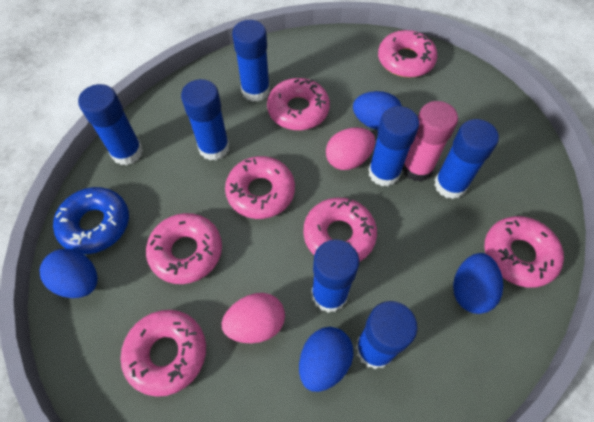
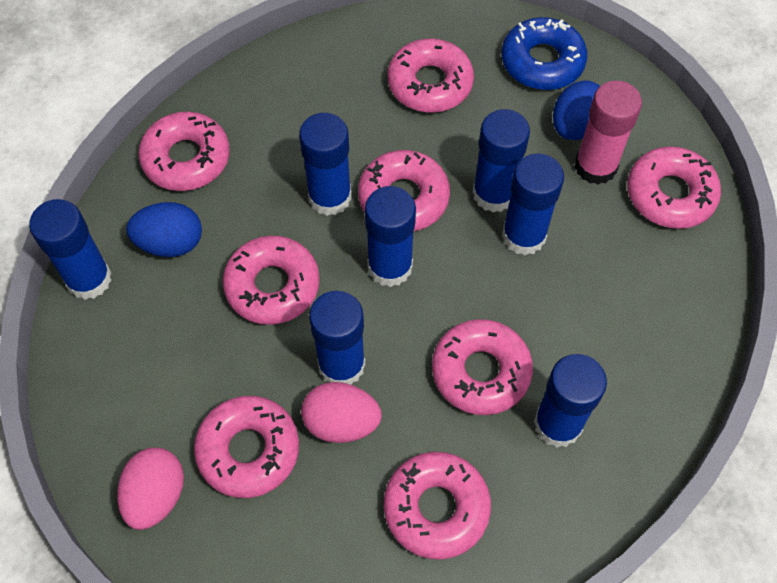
blue egg: [39,249,97,298] [299,327,353,392] [353,91,402,130] [453,253,503,314] = 4 -> [126,202,202,257] [553,80,600,140] = 2
pink donut: [121,310,206,397] [146,213,222,284] [225,156,295,219] [267,78,330,130] [303,198,377,262] [378,30,437,78] [484,216,564,288] = 7 -> [138,112,230,191] [194,396,299,498] [223,236,320,325] [358,150,450,231] [384,452,491,560] [388,39,474,112] [432,319,533,415] [627,146,721,229] = 8

